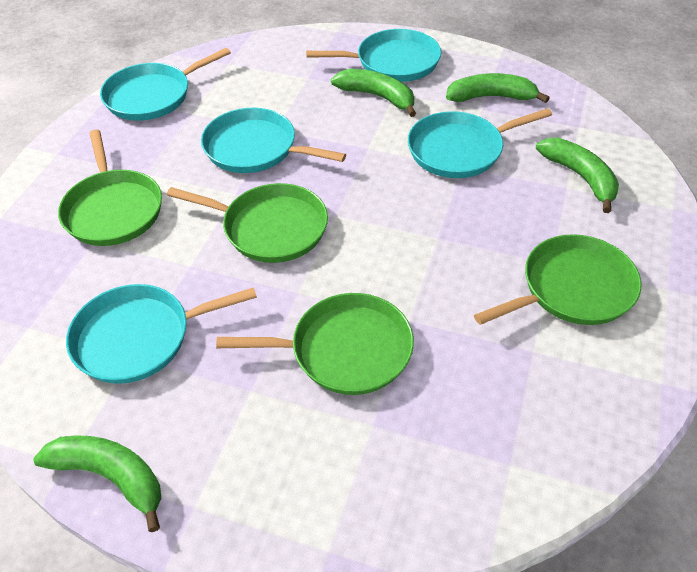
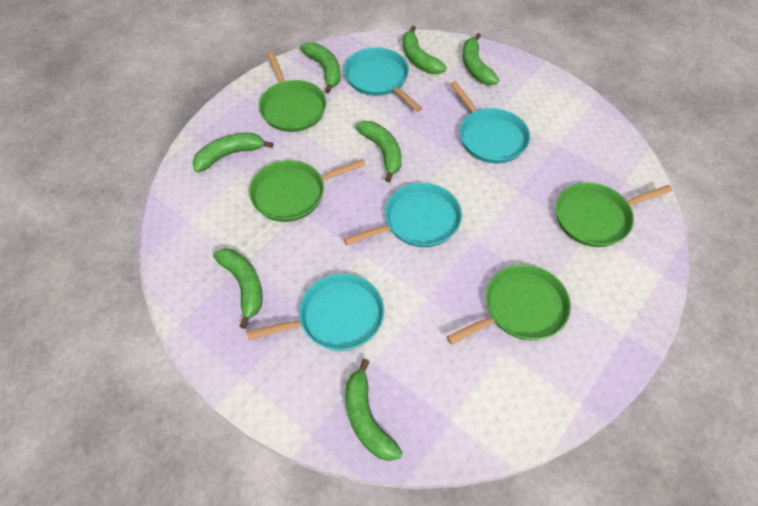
green banana: [33,435,161,532] [331,69,416,117] [446,73,550,103] [536,138,619,213] = 4 -> [193,133,274,172] [213,248,263,329] [300,42,341,93] [345,359,403,461] [355,121,402,182] [403,26,447,74] [463,33,499,85] = 7
turquoise pan: [66,284,257,384] [100,48,231,121] [201,108,346,173] [306,29,441,82] [408,108,552,178] = 5 -> [247,274,384,351] [344,48,423,112] [344,183,462,247] [450,81,530,164] = 4

